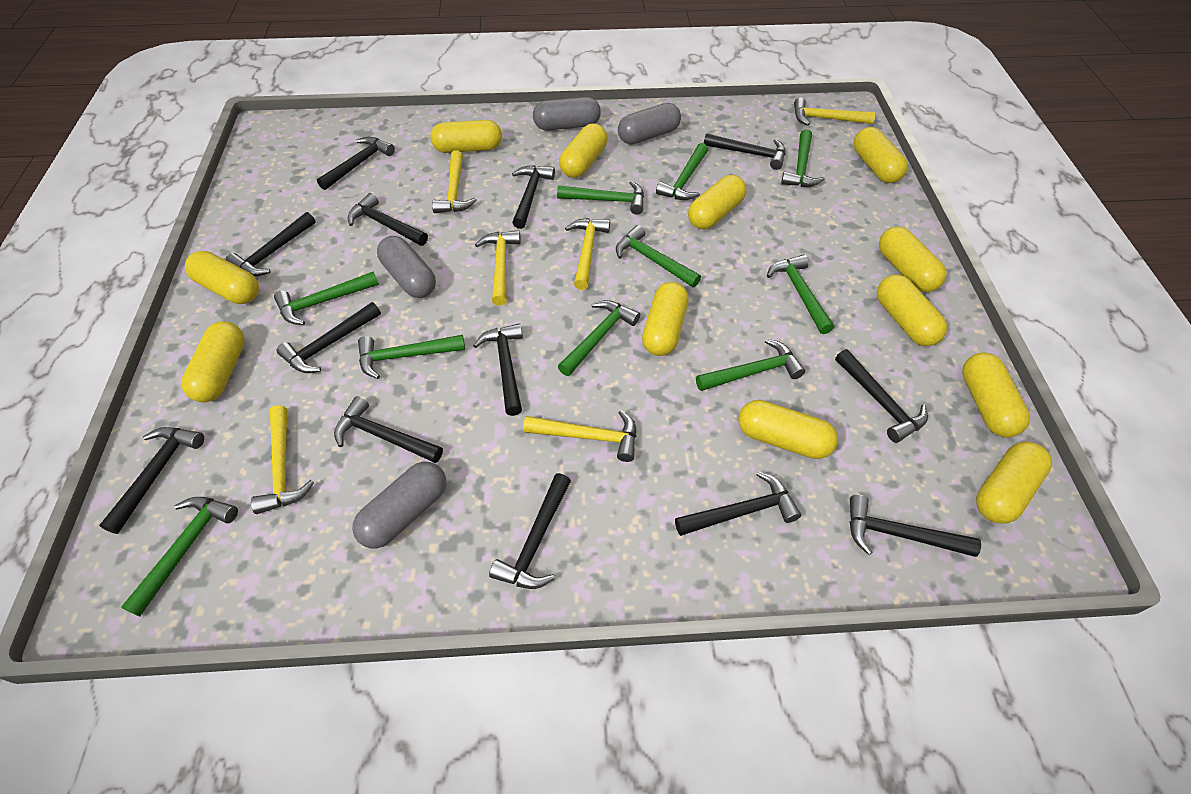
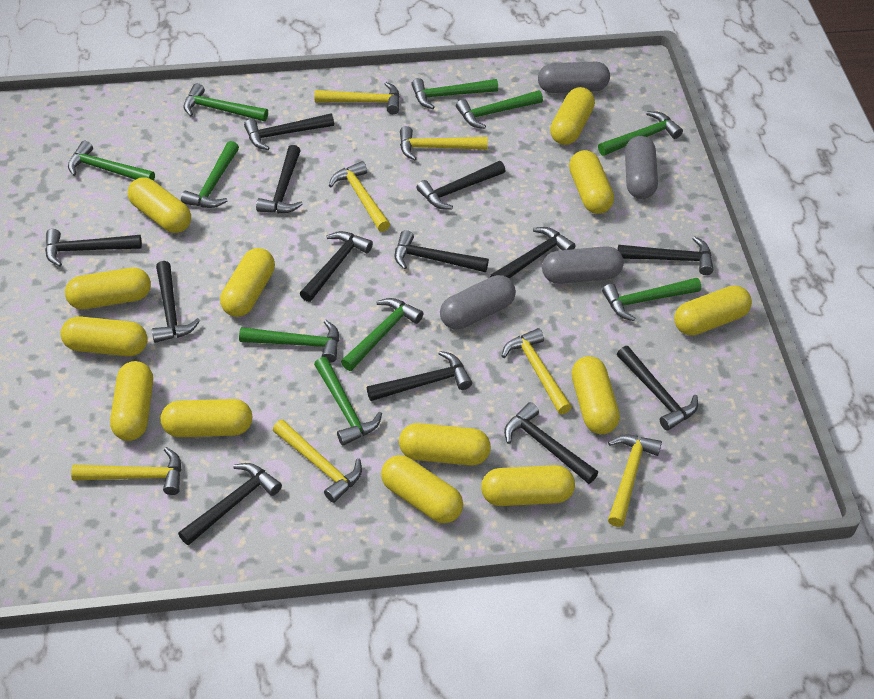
yellow capsule: [181,321,245,402] [185,251,259,304] [430,120,502,153] [559,123,607,178] [642,282,688,356] [688,175,747,229] [738,400,838,459] [854,127,908,183] [877,275,947,346] [879,226,947,292] [962,353,1030,437] [976,442,1052,524] = 12 -> [61,316,148,356] [65,268,151,309] [110,361,153,441] [128,177,191,233] [161,399,252,437] [220,248,275,317] [381,455,463,523] [399,423,491,466] [481,465,575,506] [550,87,595,145] [569,150,614,214] [571,356,620,434] [674,285,752,336] = 13
yellow hammer: [251,405,314,514] [432,150,477,213] [475,230,521,306] [523,410,637,462] [565,218,610,290] [794,97,875,126] = 6 -> [71,447,181,495] [273,419,362,503] [315,82,400,114] [329,161,390,232] [400,126,488,161] [502,328,572,414] [608,434,662,527] = 7

